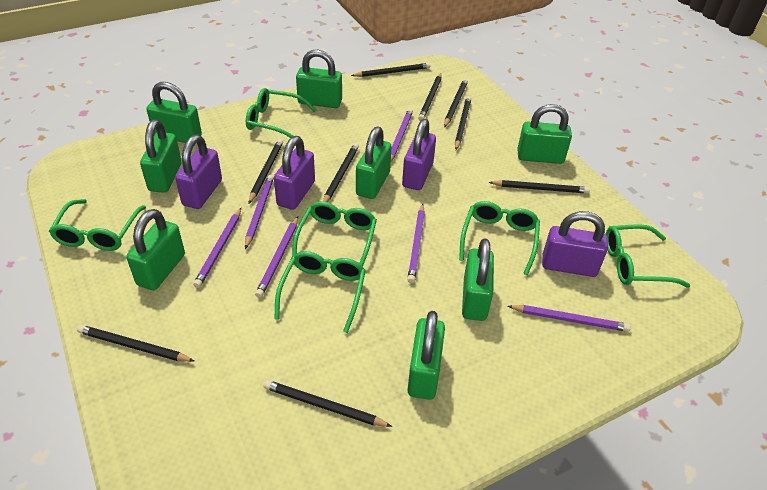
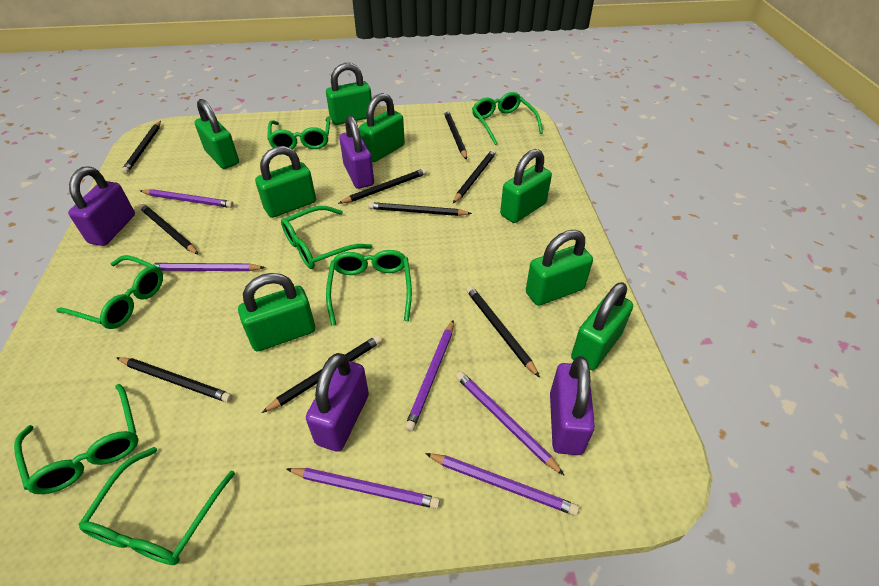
green glasses: [49,199,146,251] [246,88,316,138] [274,251,366,333] [292,201,377,266] [459,201,540,275] [606,224,690,288] = 6 -> [14,384,139,494] [56,255,163,329] [78,447,235,565] [267,116,330,149] [281,206,372,269] [326,250,412,325] [472,92,543,145] = 7

